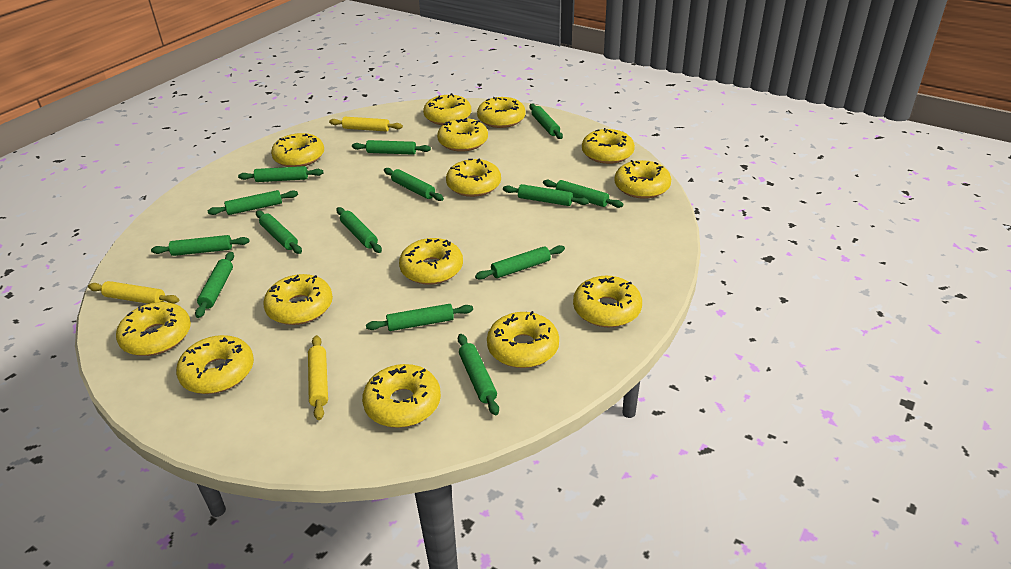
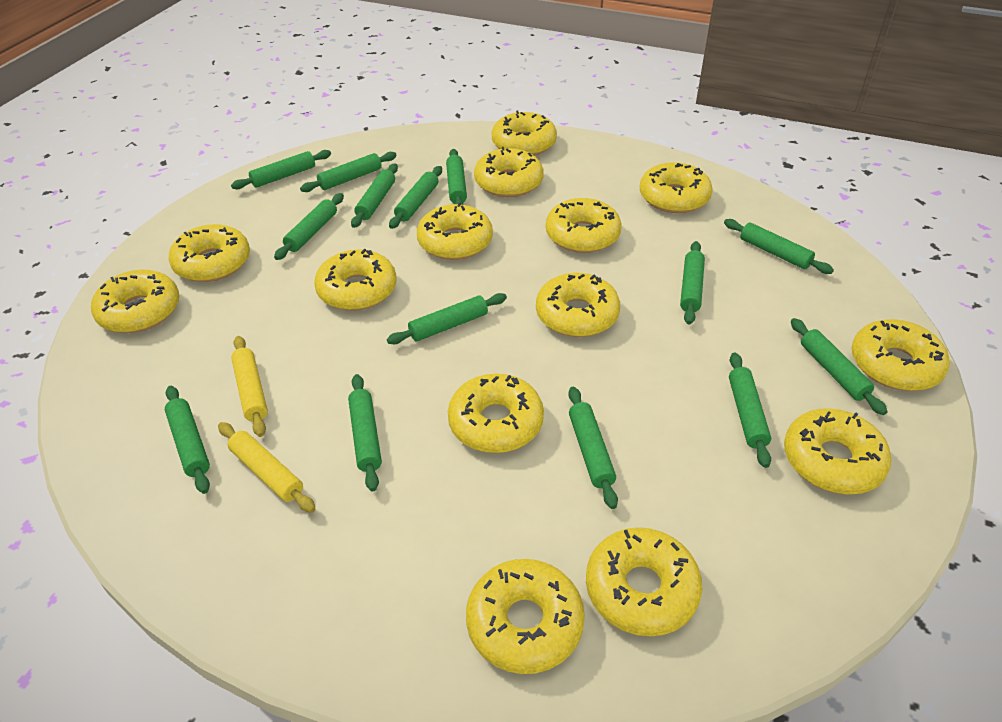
yellow rolling pin: [88,281,179,304] [308,335,328,420] [329,117,403,132] = 3 -> [218,422,316,513] [231,336,268,437] = 2

